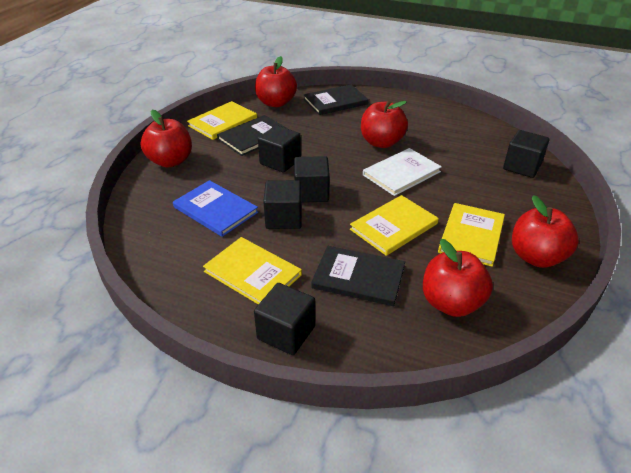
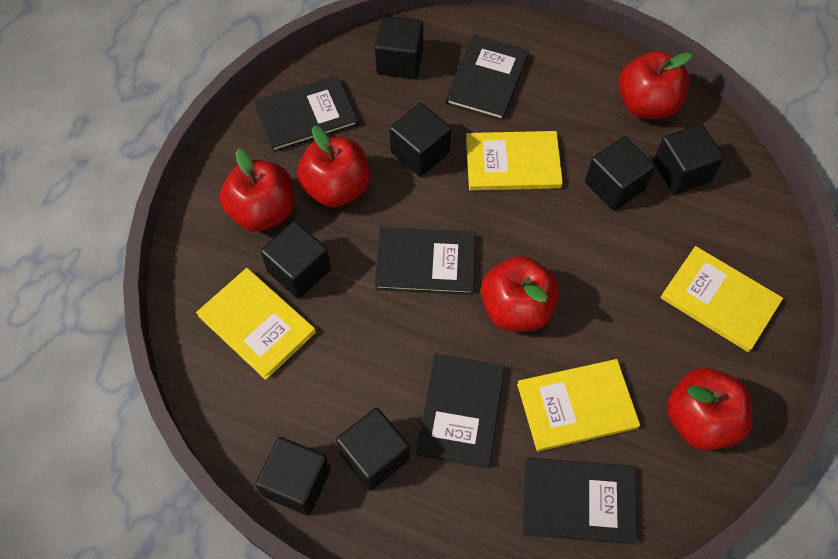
black book: [217,115,288,156] [304,84,369,115] [311,246,405,306] = 3 -> [254,75,358,153] [375,227,476,295] [416,354,505,468] [445,35,529,121] [523,458,637,545] = 5
black cube: [254,283,315,355] [258,125,301,173] [263,180,302,229] [294,156,330,202] [503,130,550,178] = 5 -> [255,437,331,516] [261,221,331,299] [336,408,410,490] [375,16,423,79] [389,103,451,177] [585,137,655,211] [653,124,724,194] = 7
blue book: [173,180,258,237] = 1 -> none = 0
white book: [363,148,442,196] = 1 -> none = 0

